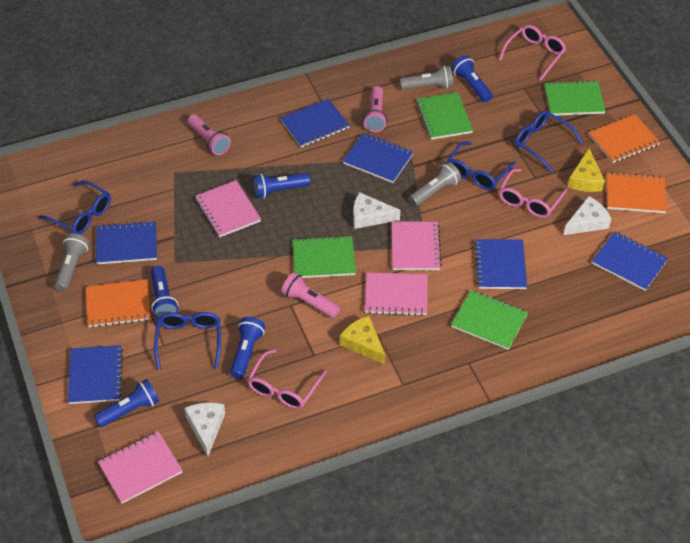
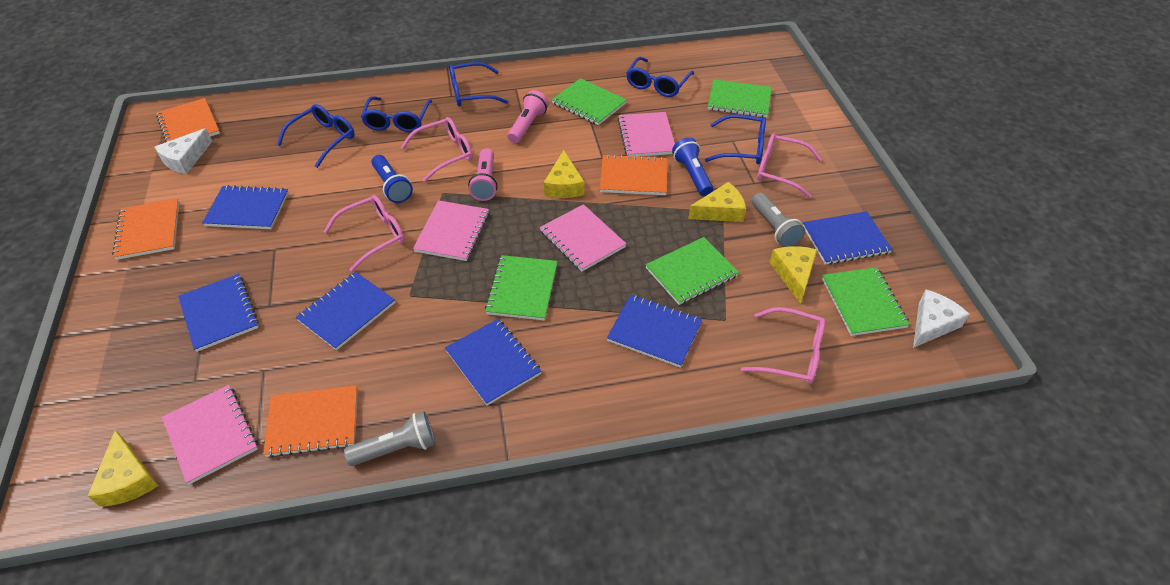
blue flashlight: [94,379,159,427] [151,266,178,319] [230,317,265,379] [253,173,310,198] [452,55,493,102] = 5 -> [371,155,413,203] [672,137,713,196] = 2
blue glasses: [39,181,111,235] [154,312,221,370] [446,141,516,190] [515,111,583,172] = 4 -> [277,104,355,168] [361,96,433,132] [449,62,508,107] [626,57,694,97] [705,114,766,164] = 5
green notebook: [293,235,356,278] [416,92,473,140] [451,290,528,350] [544,80,606,116] = 4 -> [485,255,557,321] [551,78,627,125] [645,237,739,305] [708,79,772,117] [822,267,910,336] = 5
grey flashlight: [54,233,89,291] [400,65,453,90] [409,162,461,206] = 3 -> [344,411,435,466] [752,193,805,247] = 2
orange notebook: [86,279,151,328] [589,115,660,163] [606,172,667,213] = 3 -> [112,199,179,260] [156,98,220,142] [263,385,358,458] [600,154,667,195] = 4
pink flashlight: [188,114,231,155] [281,272,340,318] [363,86,387,132] = 3 -> [468,148,498,201] [508,90,549,143] = 2
pink glasses: [247,349,327,409] [499,25,566,80] [499,168,568,218] = 3 -> [324,195,405,272] [401,117,473,182] [741,307,825,384] [757,133,823,198] = 4
white cheese: [184,402,225,457] [353,192,400,229] [564,196,611,235] = 3 -> [155,128,212,174] [913,290,970,348] = 2
yellow cheese: [340,316,385,365] [568,148,605,192] = 2 -> [88,430,159,507] [544,150,584,198] [688,182,746,222] [769,246,817,304] = 4

